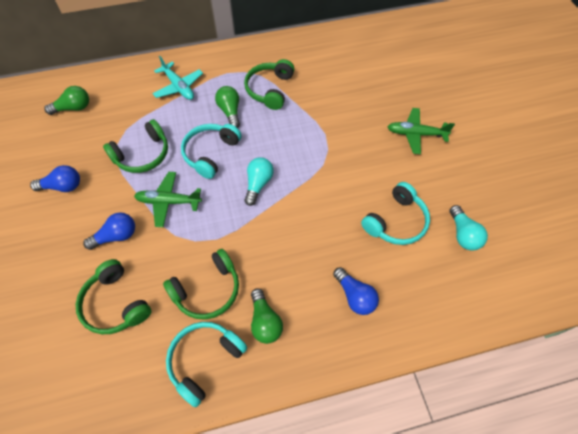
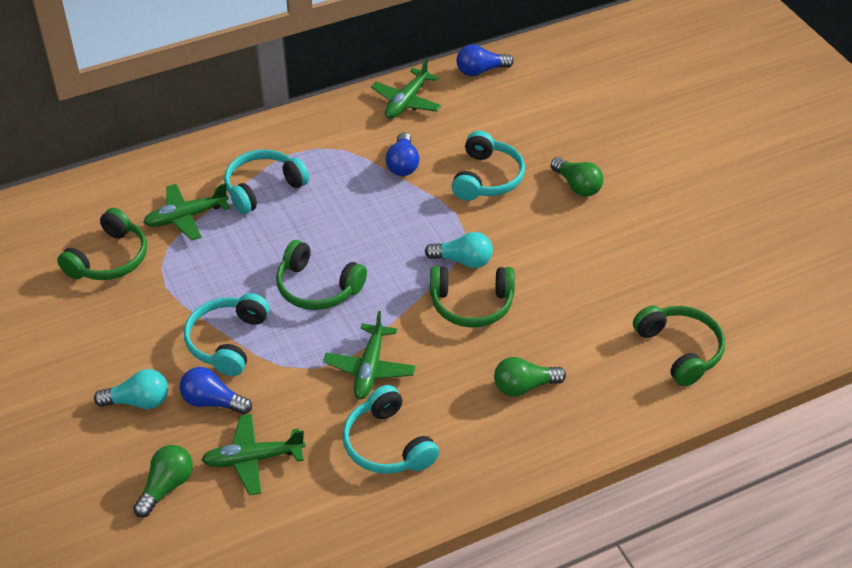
green plane: [134,172,202,227] [388,108,455,154] = 2 -> [143,183,230,241] [201,414,305,495] [323,311,416,399] [371,58,442,119] = 4
turquoise headphones: [166,322,247,407] [181,124,242,179] [361,182,430,245] = 3 -> [184,293,270,376] [224,150,309,214] [342,385,439,474] [451,131,525,201] = 4
turquoise plane: [152,56,203,100] = 1 -> none = 0

